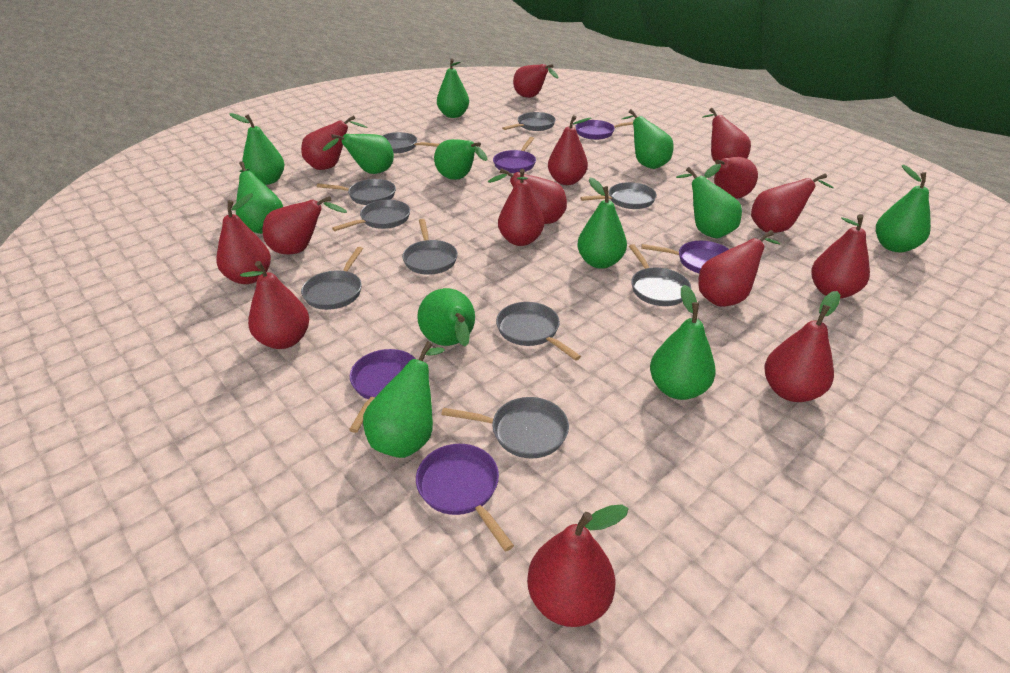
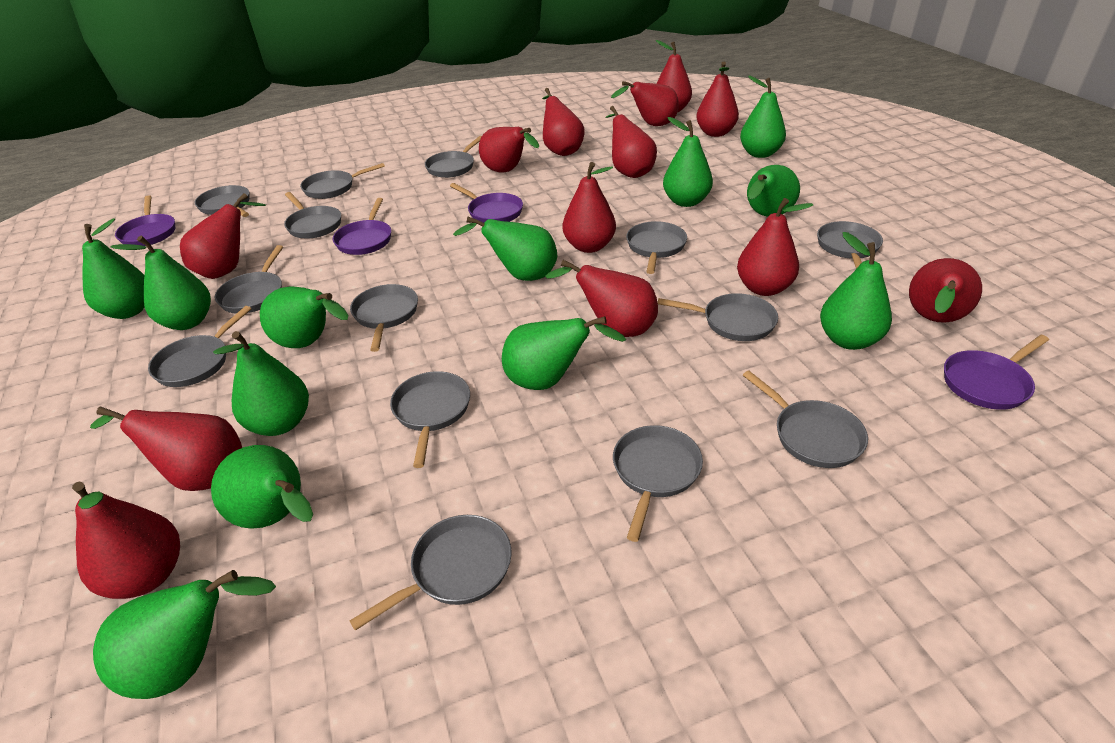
grey pan: [301,247,363,310] [316,179,396,205] [332,200,410,231] [382,132,439,153] [402,219,458,275] [441,397,569,458] [496,302,581,361] [502,112,556,131] [580,182,657,209] [629,244,691,306] = 10 -> [148,306,252,387] [194,185,249,217] [215,245,283,314] [284,192,341,239] [300,163,385,199] [350,284,418,352] [350,515,512,631] [390,371,470,468] [425,136,482,178] [613,425,703,542] [626,221,687,274] [658,293,778,341] [743,371,868,468] [817,221,883,269] = 14
purple pan: [349,349,416,433] [416,444,514,552] [493,137,536,173] [575,120,633,140] [641,241,729,273] = 5 -> [115,195,175,246] [333,198,391,255] [450,183,523,223] [944,335,1049,410] = 4
red pear: [216,193,271,284] [240,261,309,349] [263,196,347,255] [301,115,368,170] [488,168,567,224] [498,169,544,246] [513,64,558,98] [527,504,629,627] [548,115,592,185] [698,230,780,307] [703,108,751,162] [704,157,758,199] [751,173,834,233] [764,291,840,402] [811,214,870,298] = 15 -> [72,482,180,599] [90,407,242,491] [180,193,266,279] [479,127,539,173] [542,88,584,156] [545,260,658,337] [563,162,616,253] [605,106,657,178] [611,81,679,126] [656,40,692,112] [696,62,739,137] [737,198,813,296] [909,258,982,323] = 13

